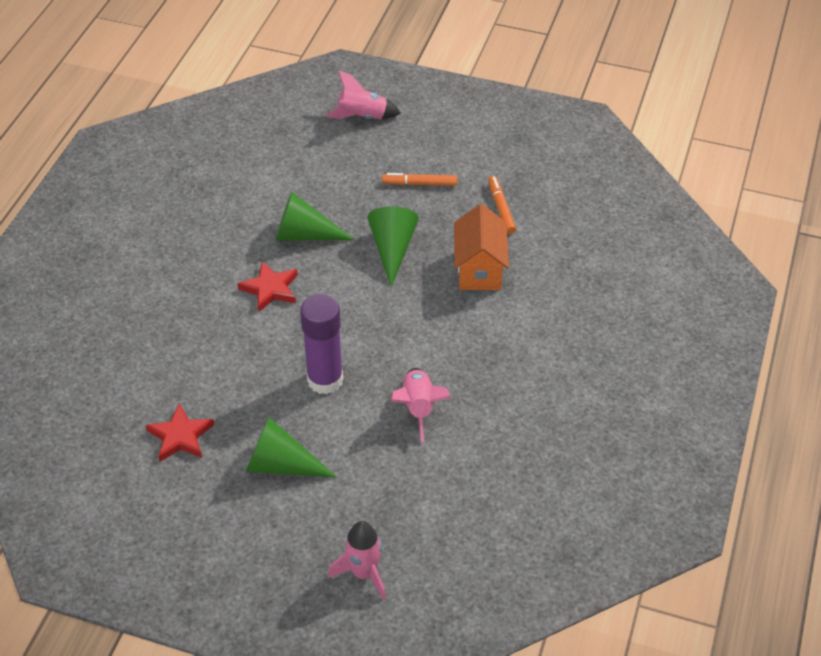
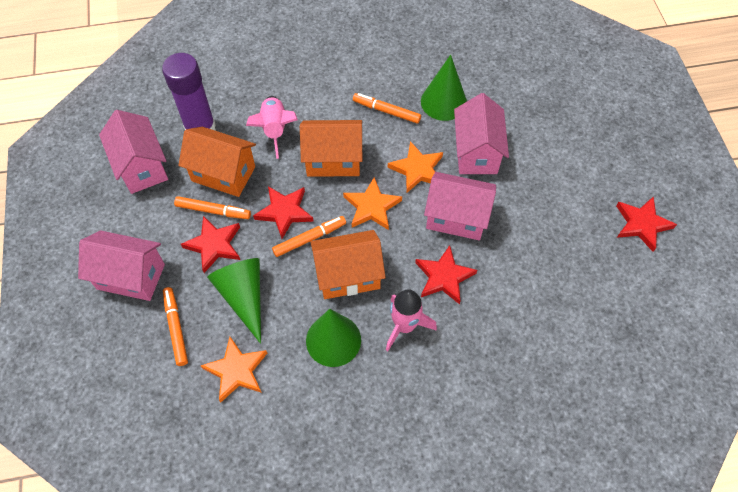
orange house: [454,204,509,290] = 1 -> [178,127,256,197] [300,120,362,177] [310,230,386,299] = 3
orange marker: [382,173,457,186] [488,176,516,234] = 2 -> [163,287,188,366] [174,196,251,219] [272,216,346,257] [353,93,421,124] = 4
orange star: none = 0 -> [201,337,267,403] [343,177,402,230] [388,141,443,193] = 3
pink house: none = 0 -> [78,231,165,301] [99,110,168,194] [424,172,496,240] [454,93,509,174] = 4
pink rocket: [326,70,401,119] [328,521,386,600] [391,368,451,442] = 3 -> [246,96,298,159] [386,289,437,351] = 2
red star: [145,403,214,462] [237,261,298,312] = 2 -> [181,216,240,273] [253,186,314,239] [415,245,477,305] [616,196,677,252] = 4

